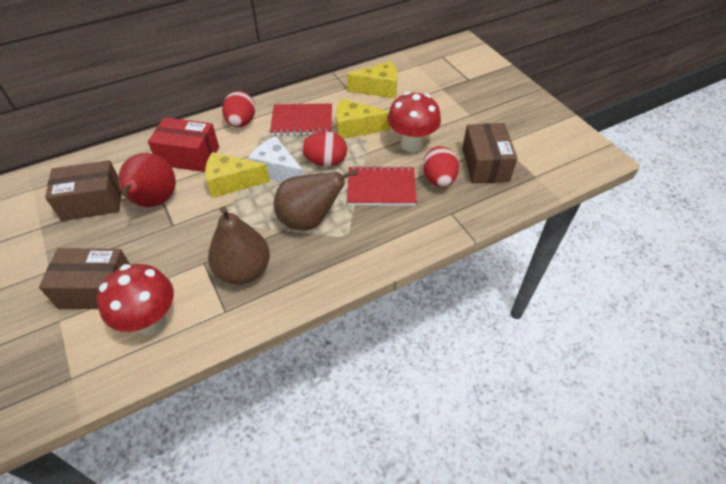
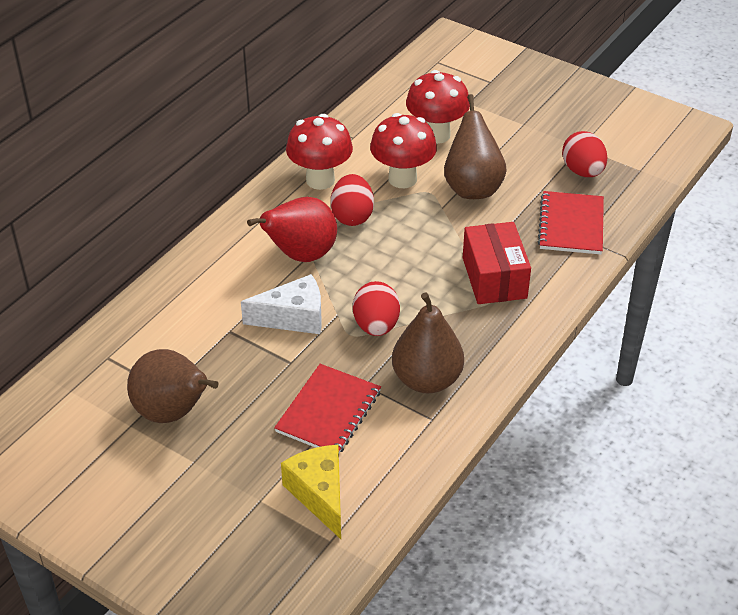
brown box: [39,248,130,309] [45,160,121,221] [462,123,517,184] = 3 -> none = 0
brown pear: [208,206,270,285] [274,169,358,231] = 2 -> [127,349,219,423] [392,293,464,394] [444,94,507,199] = 3
red mushroom: [97,264,174,335] [388,92,441,152] = 2 -> [286,114,353,190] [370,113,437,188] [406,70,470,144] = 3
yellow cheese: [205,152,270,198] [336,99,390,139] [347,61,398,98] = 3 -> [281,445,341,539] = 1

